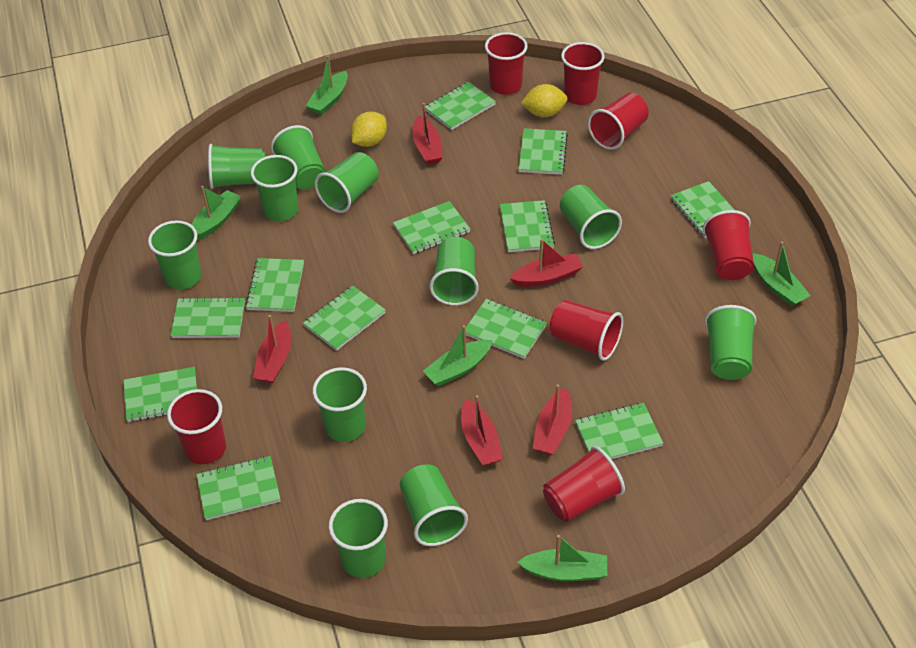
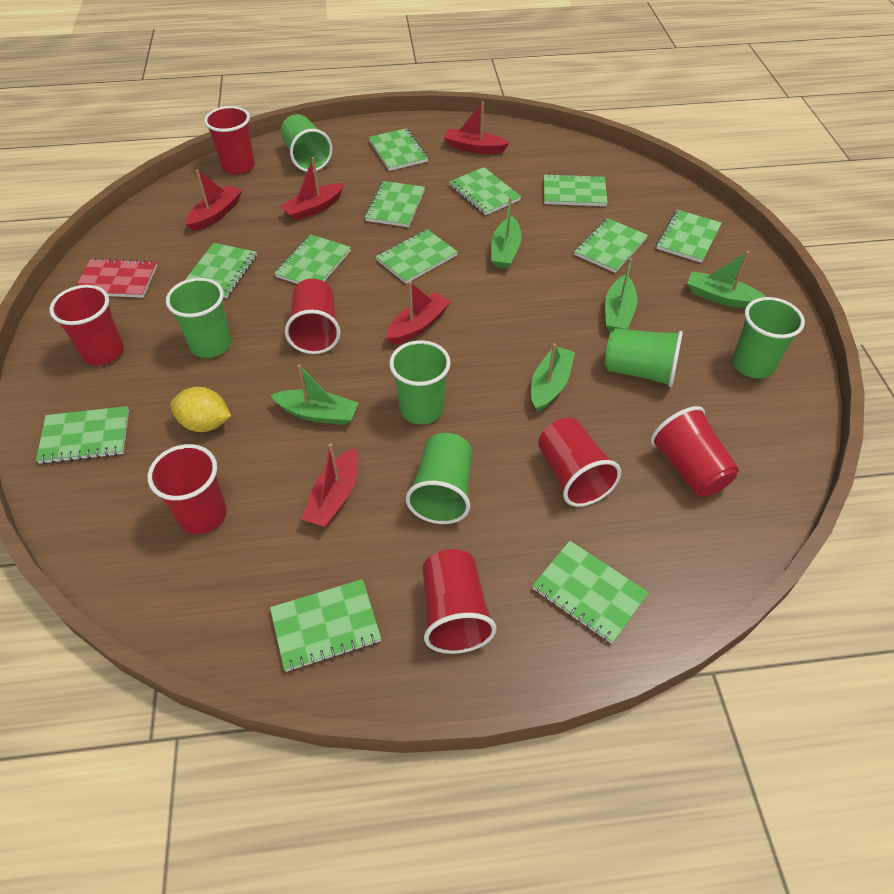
green cup: [148,220,201,289] [208,144,265,189] [251,155,298,222] [271,125,326,189] [313,367,367,442] [315,152,379,213] [329,499,388,578] [400,465,468,546] [429,237,479,306] [560,185,622,249] [705,305,757,380] = 11 -> [166,278,231,358] [281,114,333,172] [389,340,451,425] [406,433,472,524] [605,328,683,387] [732,297,805,378] = 6
red notebook: none = 0 -> [76,258,157,298] = 1
yellow lemon: [351,111,387,147] [521,84,568,117] = 2 -> [170,387,231,432] = 1

